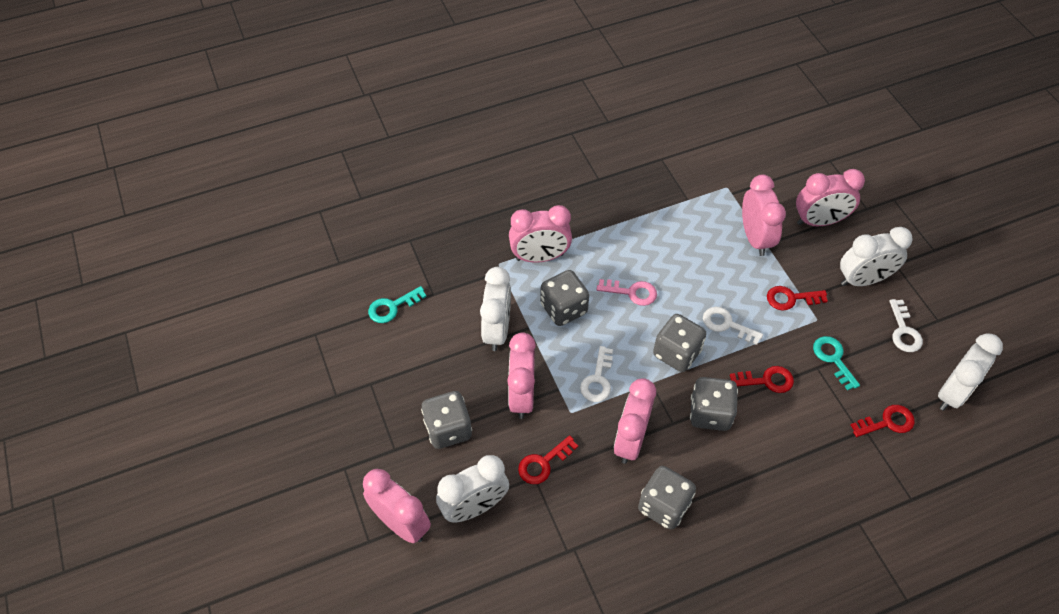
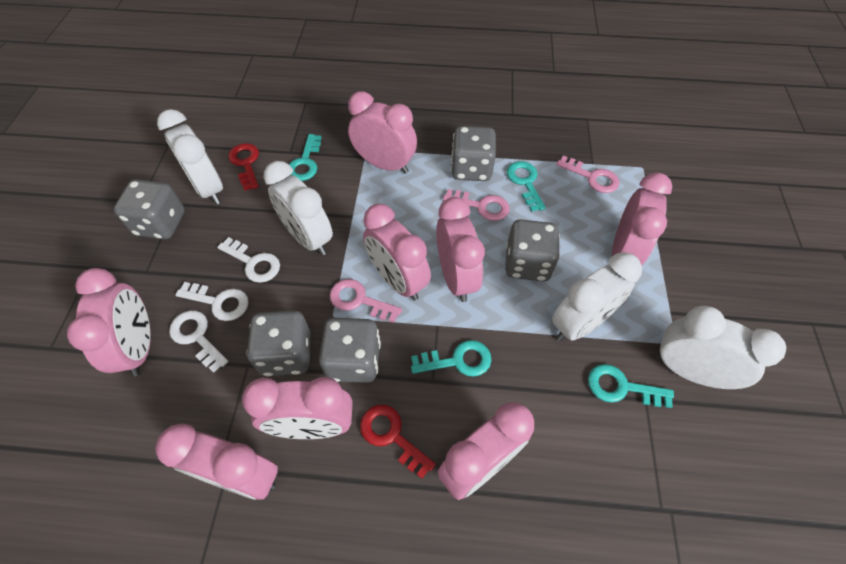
pink clock: [363,469,431,543] [507,332,536,419] [509,205,572,263] [614,378,656,464] [742,174,786,256] [796,169,865,226] = 6 -> [67,268,151,376] [155,424,278,500] [242,377,353,439] [348,91,417,174] [363,204,431,301] [436,197,485,302] [438,402,534,500] [612,172,672,265] = 8
pink key: [597,279,657,306] = 1 -> [330,279,402,323] [443,189,510,221] [556,155,619,193] = 3
red key: [518,435,578,484] [730,366,794,393] [767,286,828,311] [851,405,915,437] = 4 -> [228,143,259,190] [360,405,436,479] = 2
turquoise key: [368,286,427,323] [813,336,860,390] = 2 -> [289,134,322,181] [411,340,492,377] [507,161,546,212] [588,364,674,408] = 4

